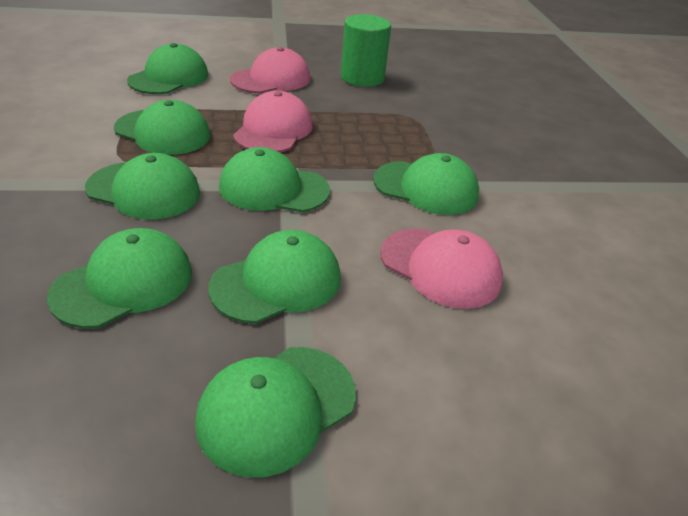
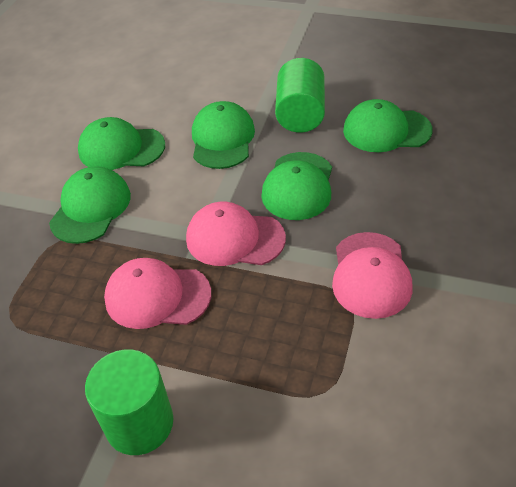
green cap: [47,228,192,329] [85,153,200,220] [114,100,210,155] [127,43,208,94] [195,347,356,478] [208,230,341,324] [219,147,330,212] [373,153,479,215] = 8 -> [49,166,131,244] [78,117,165,170] [192,101,255,169] [261,152,332,220] [343,99,433,152] = 5
green cylinder: [341,14,391,87] = 1 -> [85,349,173,455] [275,58,325,132] = 2

